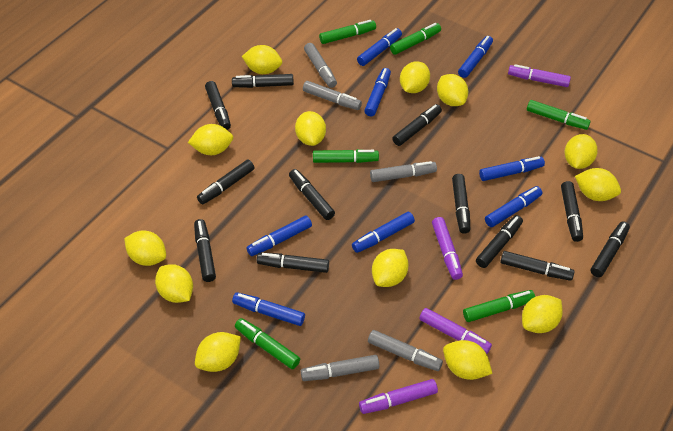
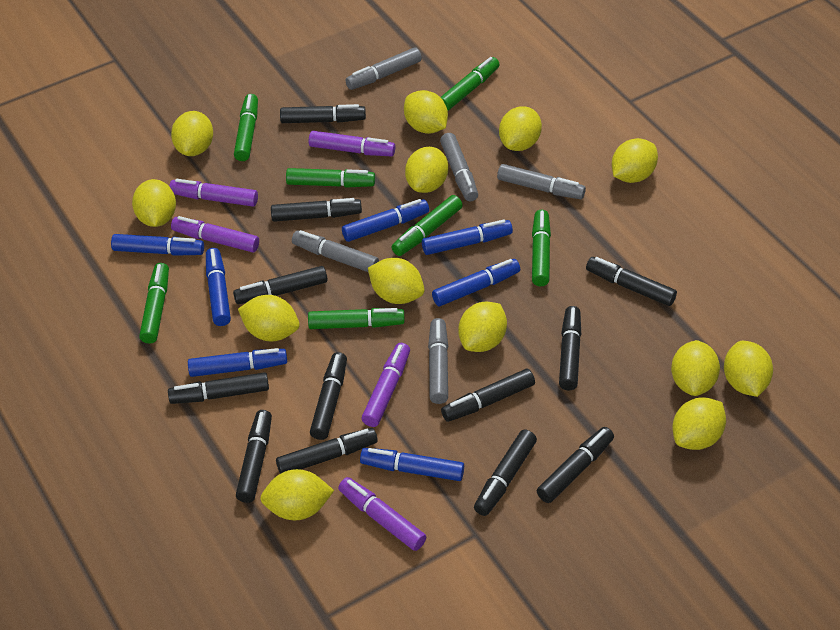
blue marker: [232,292,305,326] [247,215,312,256] [352,212,415,253] [357,28,402,66] [364,68,391,116] [458,36,493,78] [479,156,545,181] [485,186,542,227] = 8 -> [111,234,204,256] [188,348,287,377] [206,248,231,326] [342,199,429,242] [360,448,464,481] [422,219,513,255] [432,259,520,306] = 7
green marker: [235,318,300,369] [313,149,379,163] [319,20,376,44] [390,23,441,55] [463,290,535,322] [527,100,591,130] = 6 -> [139,263,169,344] [234,94,258,161] [286,168,375,188] [308,308,405,329] [392,195,463,256] [440,57,500,111] [532,209,551,286] = 7
purple marker: [359,379,438,414] [419,308,492,354] [432,217,463,280] [508,64,571,87] = 4 -> [169,179,258,207] [171,216,259,252] [309,131,395,156] [338,477,426,551] [362,343,410,427] = 5

